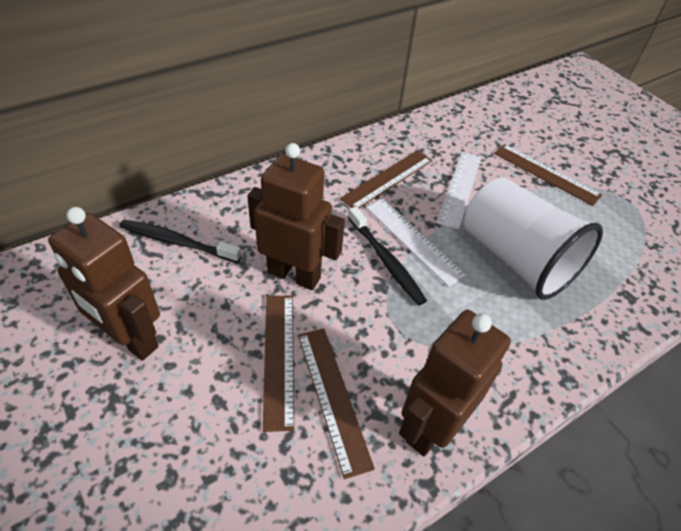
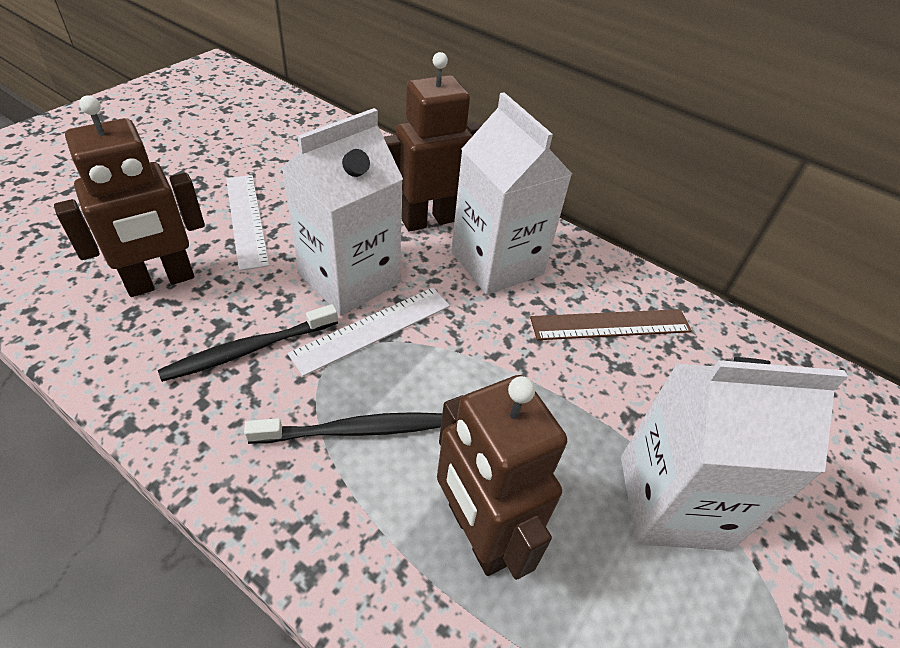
brown ruler: [263,295,294,432] [298,328,375,479] [340,150,432,209] [494,144,602,206] = 4 -> [530,309,692,340] = 1
white carton: none = 0 -> [282,108,403,316] [451,92,572,295] [621,357,848,551] = 3
white cup: [464,177,603,300] = 1 -> none = 0

